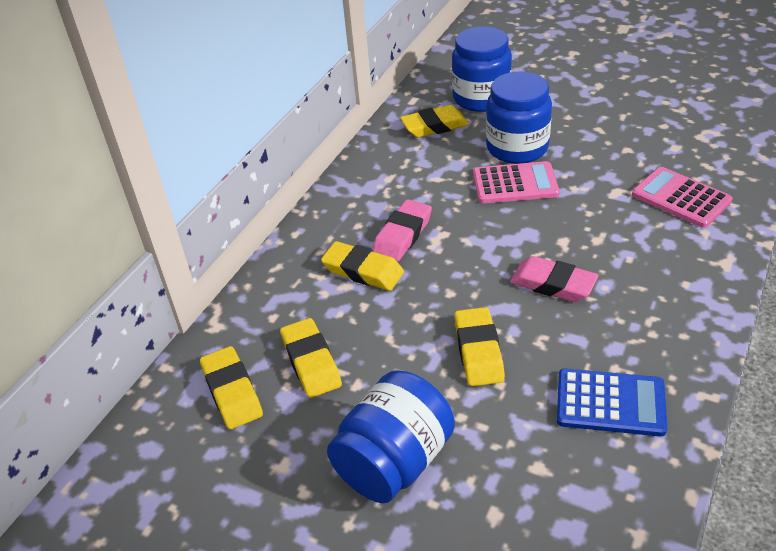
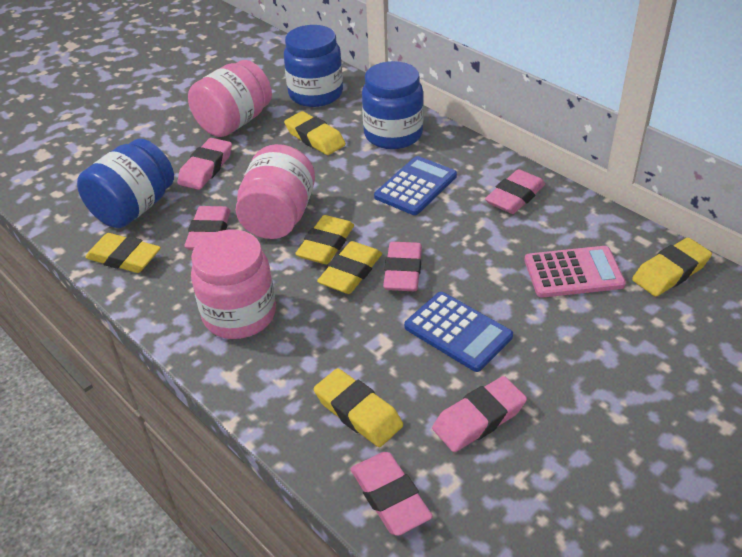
blue calculator: [557,369,667,437] = 1 -> [374,156,457,215] [404,292,513,372] = 2
pink calculator: [473,161,560,204] [632,167,733,228] = 2 -> [524,246,626,298] = 1
pink eraser: [372,199,432,262] [510,256,598,302] = 2 -> [178,138,232,190] [184,206,230,250] [351,452,433,536] [383,242,422,291] [432,376,527,452] [485,169,545,214] = 6
pink jar: none = 0 -> [188,60,272,137] [191,230,276,339] [236,144,315,239] = 3
yellow eraser: [200,346,263,429] [280,318,342,398] [321,241,404,291] [400,105,469,138] [454,307,505,386] = 5 -> [85,233,161,273] [284,111,346,155] [295,215,354,264] [314,368,403,447] [317,241,382,294] [632,238,712,297] = 6

